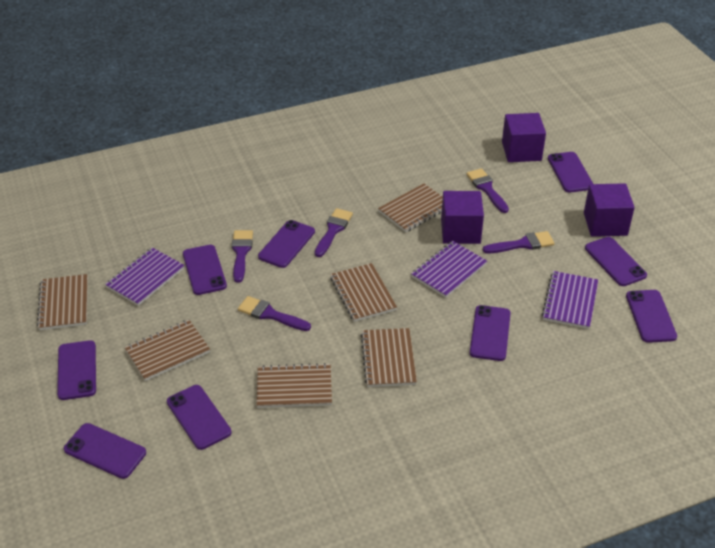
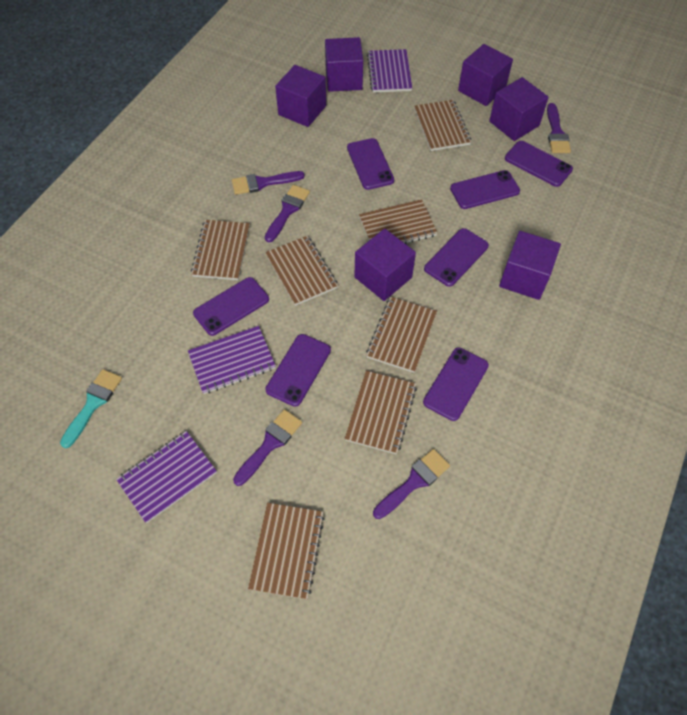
brown notebook: [37,274,88,330] [124,320,210,381] [257,363,332,408] [330,263,397,322] [361,328,417,387] [378,183,443,232] = 6 -> [191,220,250,280] [248,503,325,599] [265,236,338,306] [345,371,417,454] [359,199,438,244] [366,297,437,373] [414,100,471,151] = 7
purple cube: [441,191,484,244] [502,113,546,162] [584,183,635,237] = 3 -> [275,65,326,127] [325,37,363,92] [354,229,416,301] [458,44,513,106] [489,77,549,141] [499,231,561,300] = 6
purple phone: [57,340,96,400] [64,423,146,479] [167,385,231,450] [183,245,227,295] [258,220,315,268] [470,305,511,361] [548,152,593,193] [585,237,647,286] [626,290,677,343] = 9 -> [193,277,269,336] [265,334,331,407] [347,138,394,190] [423,347,489,421] [424,228,489,287] [450,170,520,209] [505,141,573,187] = 7
turquoise brush: none = 0 -> [60,369,122,448] = 1

